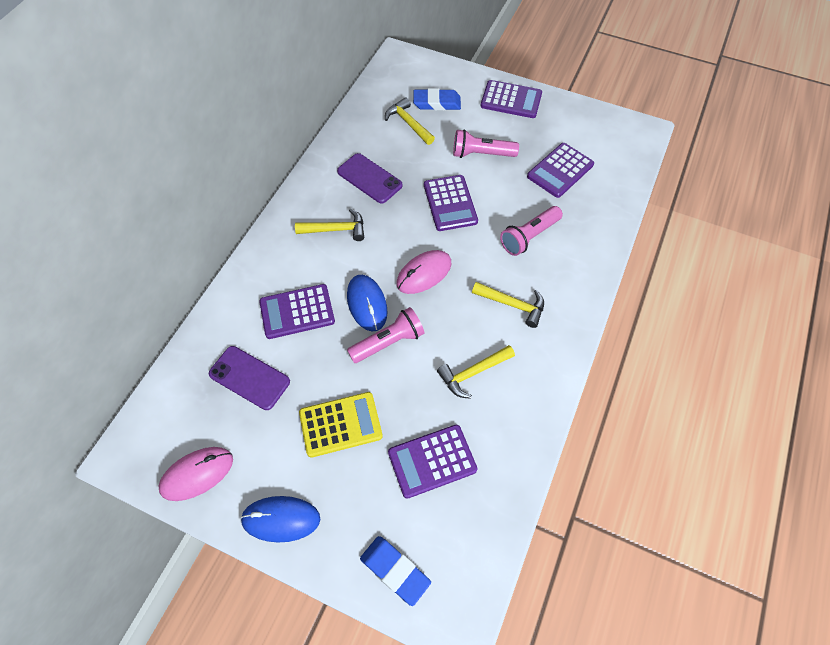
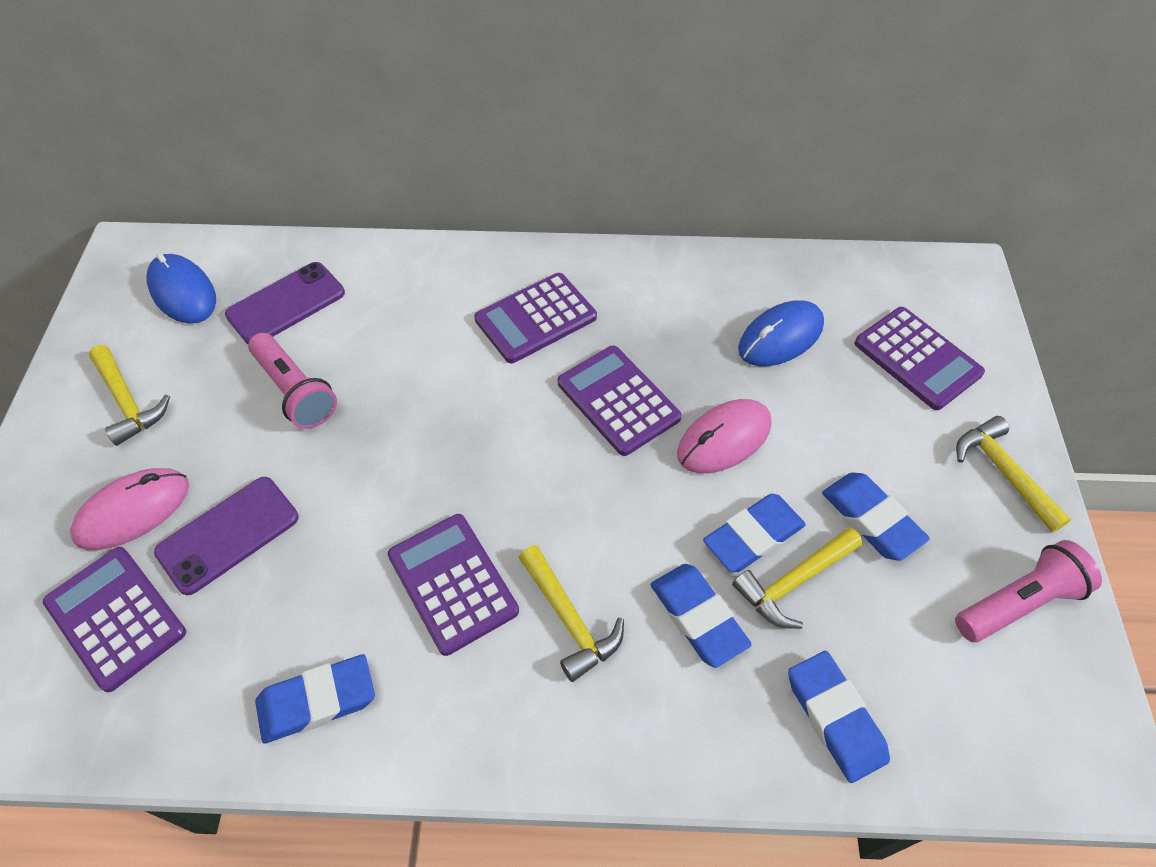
blue eraser: [360,536,431,606] [413,88,461,110] = 2 -> [255,654,375,744] [651,564,752,668] [703,494,806,572] [788,651,890,783] [822,473,930,561] = 5
pink flashlight: [347,307,425,363] [453,129,519,158] [500,206,563,256] = 3 -> [248,333,337,429] [955,540,1102,642] = 2
yellow calculator: [299,392,383,458] = 1 -> none = 0

